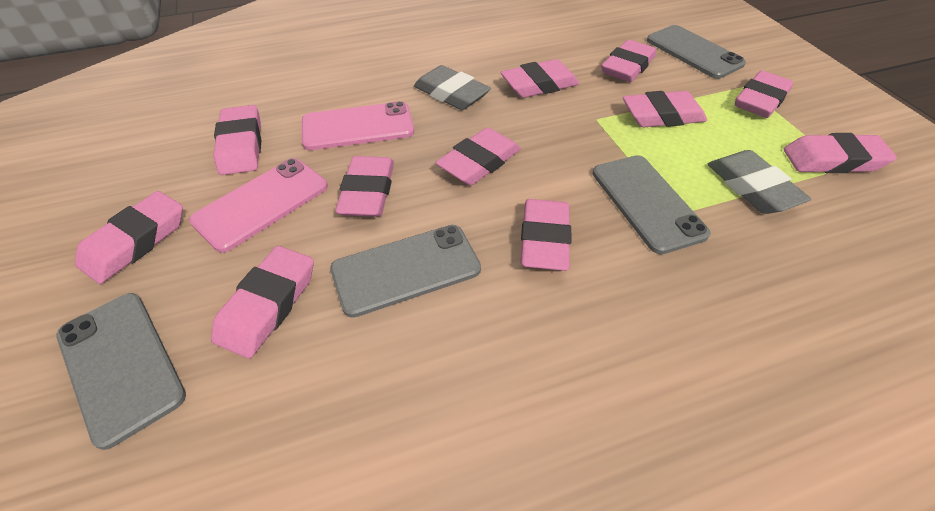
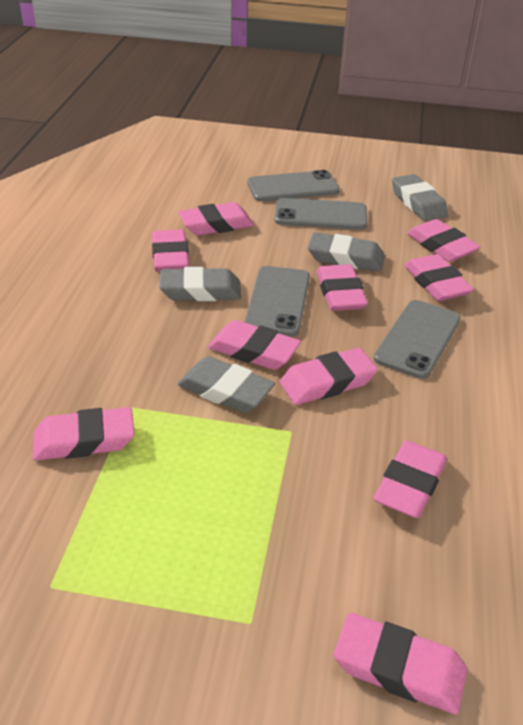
grey eraser: [414,65,491,110] [707,150,811,214] = 2 -> [159,267,241,301] [178,356,275,413] [308,233,385,272] [392,174,448,221] = 4
pink eraser: [75,191,183,284] [211,246,314,359] [214,105,261,175] [335,156,394,217] [435,128,521,185] [501,59,580,98] [520,199,571,271] [601,39,656,82] [623,91,707,127] [735,70,793,118] [784,133,897,173] = 11 -> [33,407,135,461] [152,230,189,272] [178,202,254,235] [208,320,301,370] [280,348,378,405] [317,264,368,311] [334,613,467,714] [373,441,447,518] [404,254,474,301] [407,219,481,262] = 10
pink phone: [189,158,328,253] [302,101,414,150] = 2 -> none = 0

